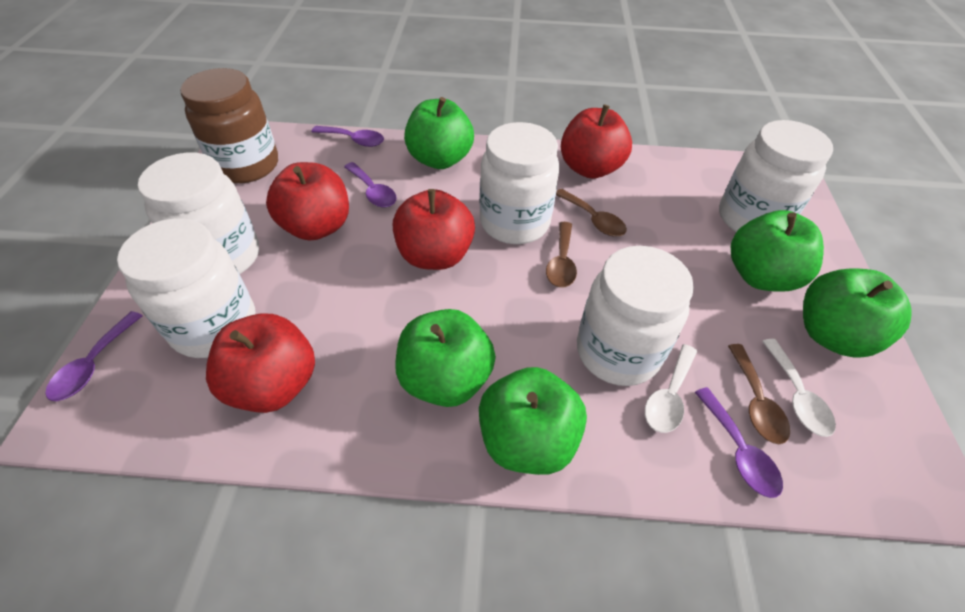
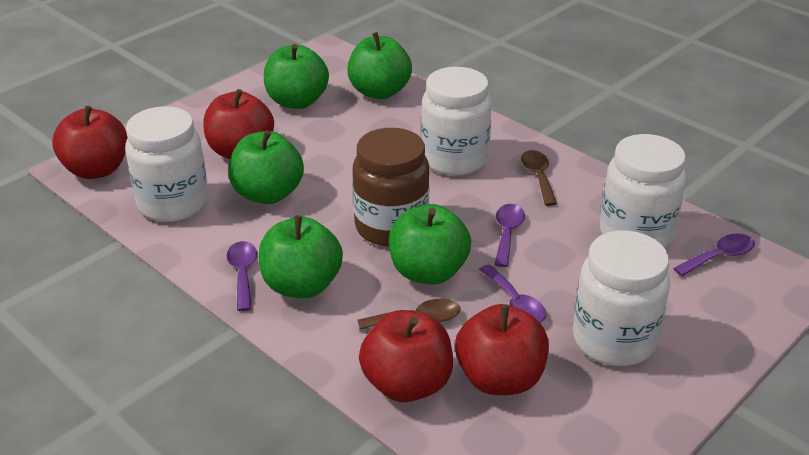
brown spoon: [546,222,577,288] [556,189,627,237] [728,344,790,444] = 3 -> [358,299,461,330] [521,150,557,206] = 2
white jar: [117,218,255,358] [138,153,259,274] [479,122,560,244] [577,246,694,386] [719,120,833,232] = 5 -> [125,106,209,222] [421,67,492,176] [573,230,670,366] [599,134,686,248] = 4
white spoon: [645,344,697,433] [762,339,836,437] = 2 -> none = 0

